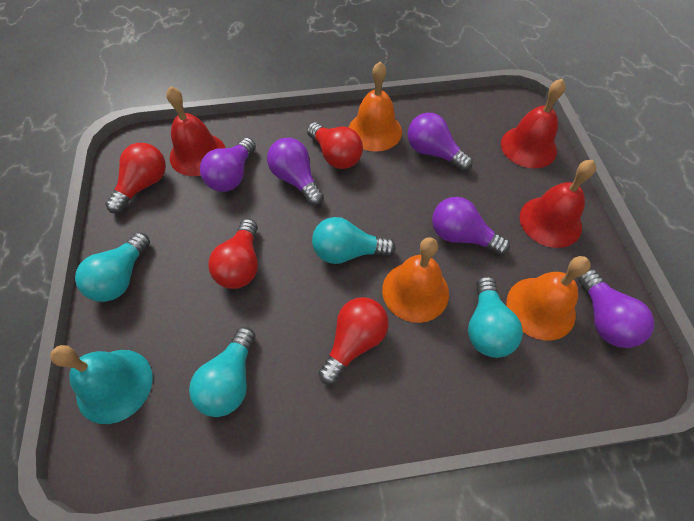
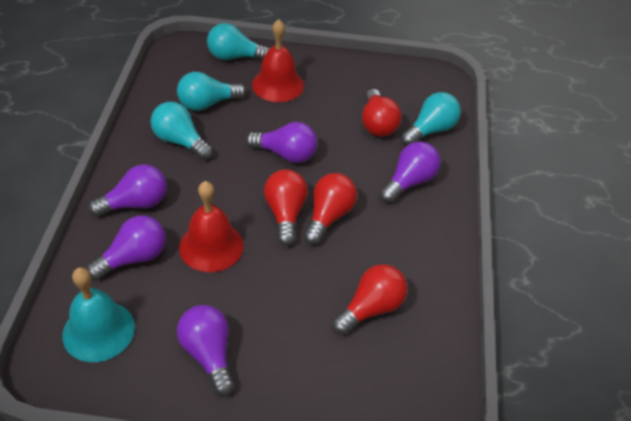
orange bell: [349,62,402,152] [382,237,449,323] [506,256,591,341] = 3 -> none = 0
red bell: [166,86,225,176] [501,79,566,168] [520,160,596,248] = 3 -> [179,181,244,272] [252,19,304,102] = 2

